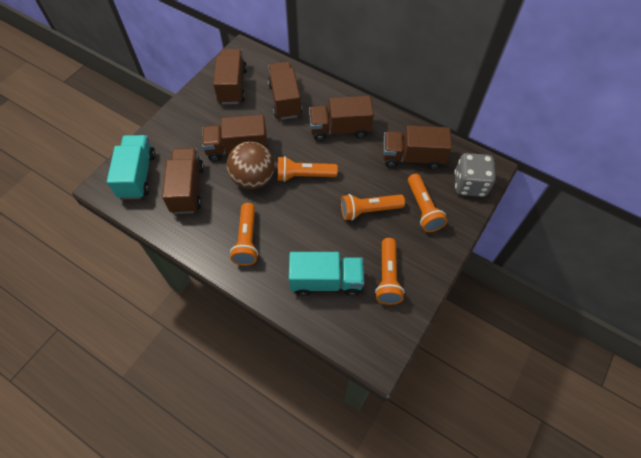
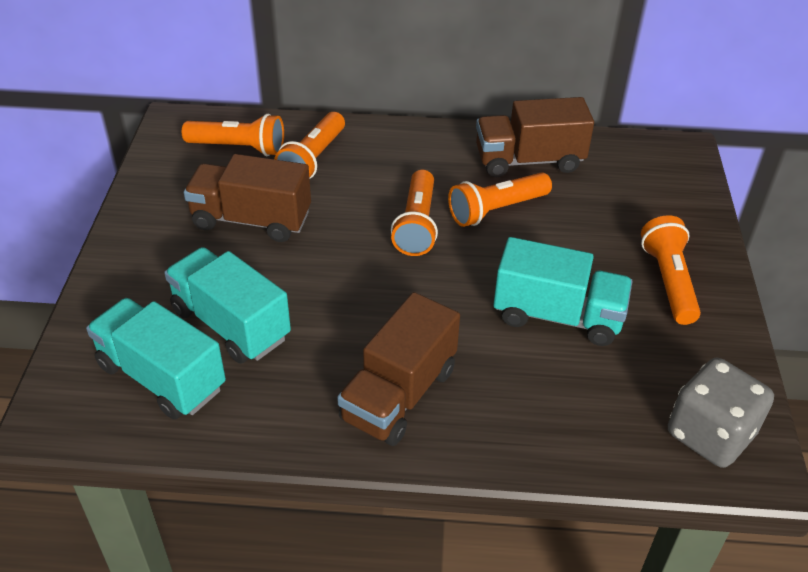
brown ball: [227,141,274,189] = 1 -> none = 0
brown truck: [162,148,204,214] [202,115,268,162] [213,49,247,104] [268,61,302,120] [309,96,374,141] [383,125,452,170] = 6 -> [184,154,311,242] [337,292,460,446] [476,97,594,177] = 3
turquoise truck: [107,135,156,199] [289,252,364,296] = 2 -> [86,298,226,420] [164,247,291,364] [493,237,632,346] = 3

